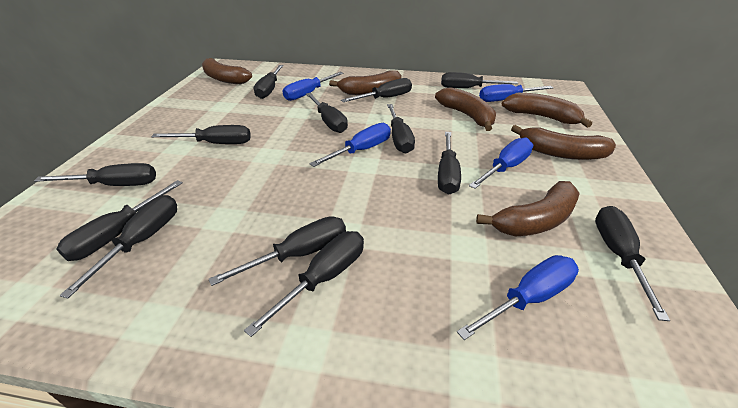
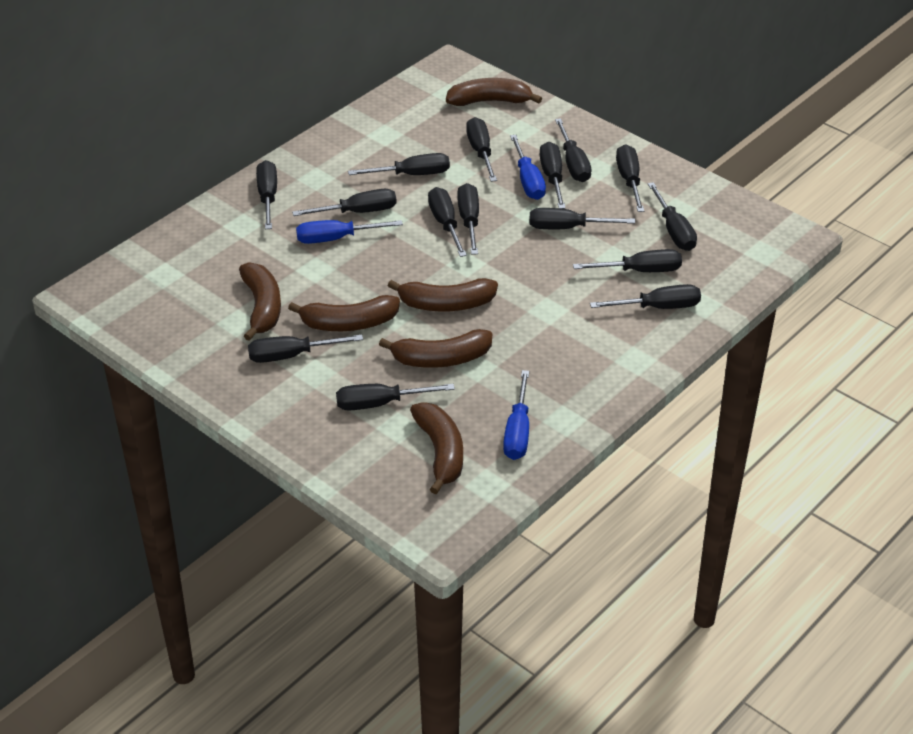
black screwdriver: [34,163,156,186] [57,180,183,261] [60,195,177,299] [151,125,251,144] [209,216,346,286] [244,231,364,337] [254,65,283,99] [306,93,348,133] [341,78,412,102] [387,104,415,154] [438,132,461,194] [441,72,518,88] [595,206,670,321] = 13 -> [248,335,363,363] [256,160,277,229] [292,189,396,216] [336,384,455,410] [348,153,450,175] [428,187,467,257] [457,183,479,255] [466,117,497,182] [529,208,635,229] [540,142,566,209] [555,118,592,182] [573,249,682,272] [590,284,701,309] [616,144,644,212] [648,182,697,251] = 15
blue screwdriver: [283,72,343,101] [310,123,391,167] [457,255,579,340] [469,137,533,189] [479,84,554,102] = 5 -> [296,220,403,244] [503,370,529,460] [510,135,546,200] = 3

